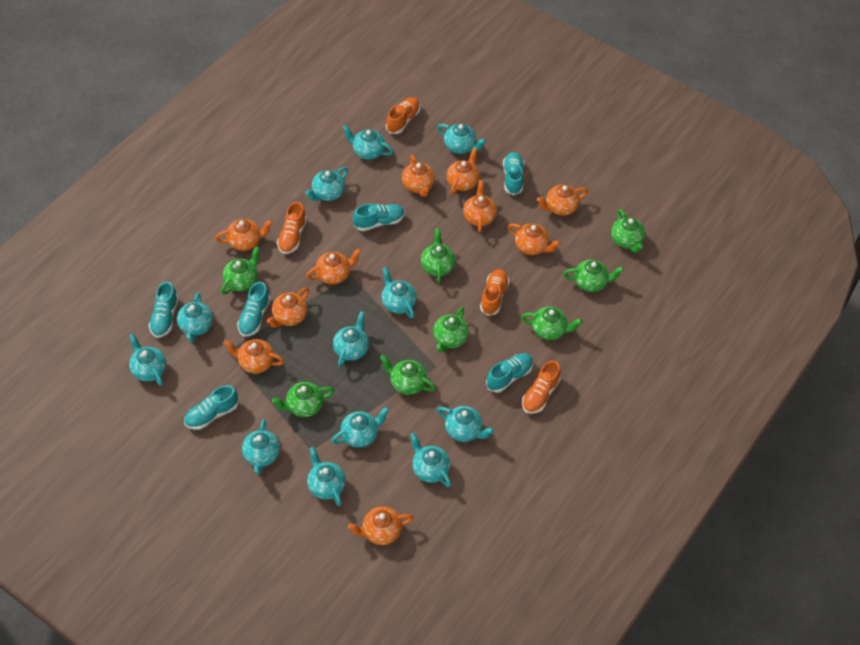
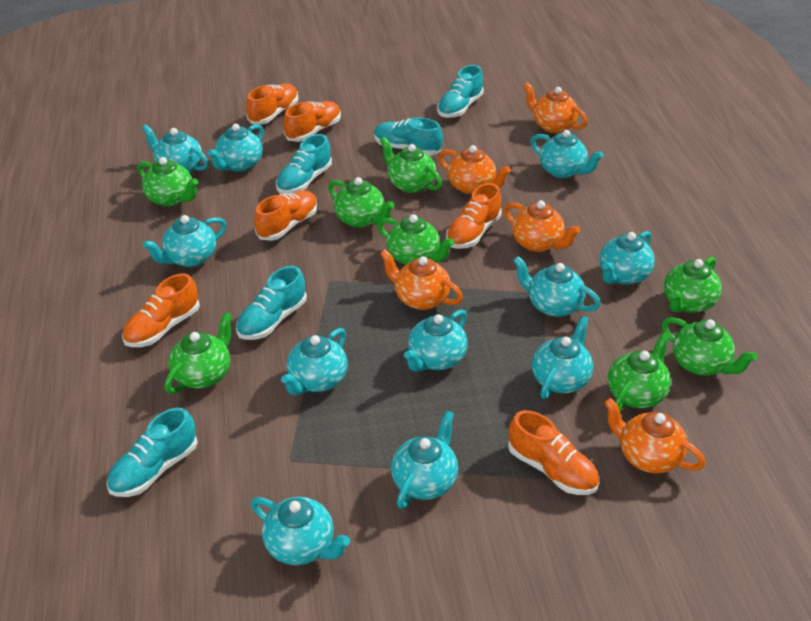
orange shoe: [277,202,307,254] [386,97,420,134] [480,269,510,316] [522,360,561,414] = 4 -> [122,274,200,347] [246,84,298,124] [254,191,318,241] [283,101,341,142] [446,183,502,249] [508,410,599,495] = 6
orange teapot: [215,219,273,251] [224,339,284,374] [267,288,309,328] [306,248,361,284] [348,506,414,545] [402,155,435,197] [446,147,480,195] [463,180,497,233] [508,223,560,255] [537,185,588,215] = 10 -> [380,249,463,310] [438,145,511,194] [504,201,580,252] [523,82,588,133] [604,398,706,473] = 5
turquoise shoe: [149,281,179,338] [184,385,238,430] [237,282,271,337] [353,204,405,231] [486,353,533,393] [503,152,524,195] = 6 -> [107,408,198,497] [236,266,307,340] [276,134,332,194] [374,118,443,156] [437,65,484,118] = 5
turquoise teapot: [129,333,167,386] [177,292,213,342] [242,419,280,474] [305,167,348,201] [307,447,346,506] [332,407,389,448] [333,311,369,367] [343,125,393,160] [381,267,417,318] [410,433,451,487] [437,124,486,154] [437,406,494,442] = 12 -> [142,125,209,173] [143,215,227,267] [207,123,264,172] [251,497,350,565] [281,328,348,395] [391,411,458,509] [404,310,468,372] [513,256,601,317] [531,130,603,178] [532,316,593,399] [600,231,655,285] = 11

